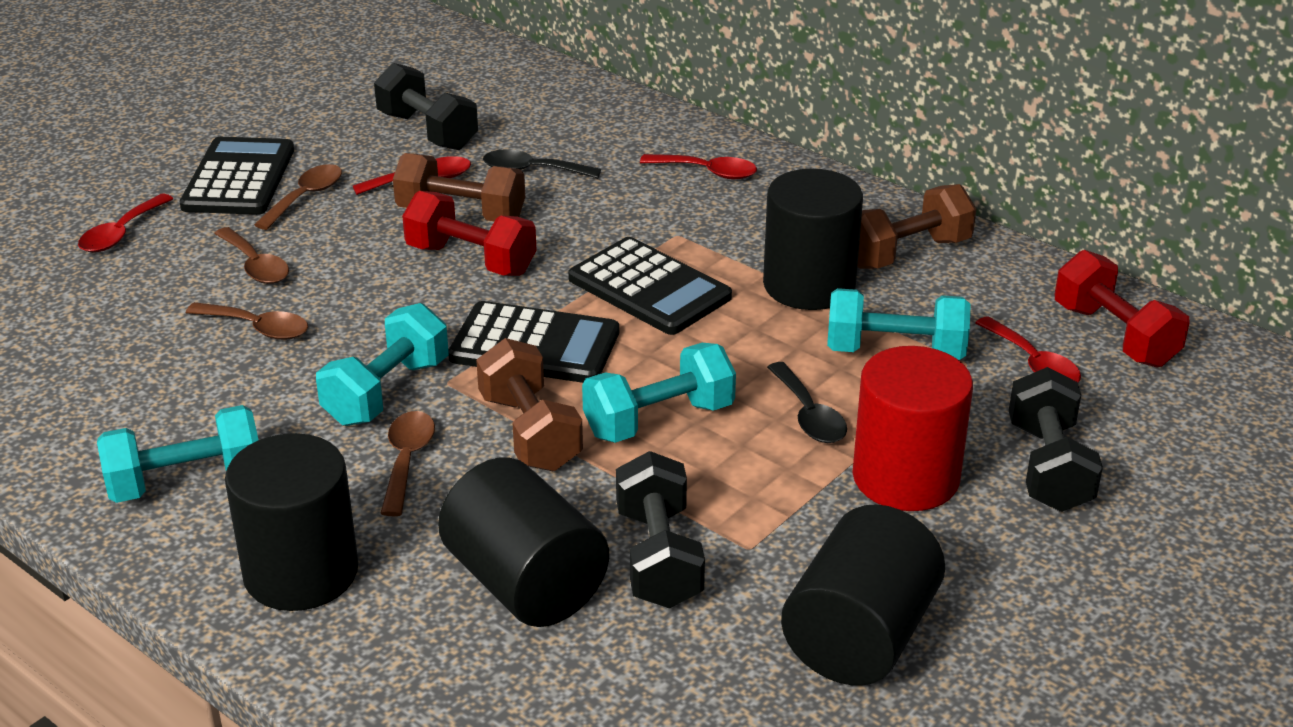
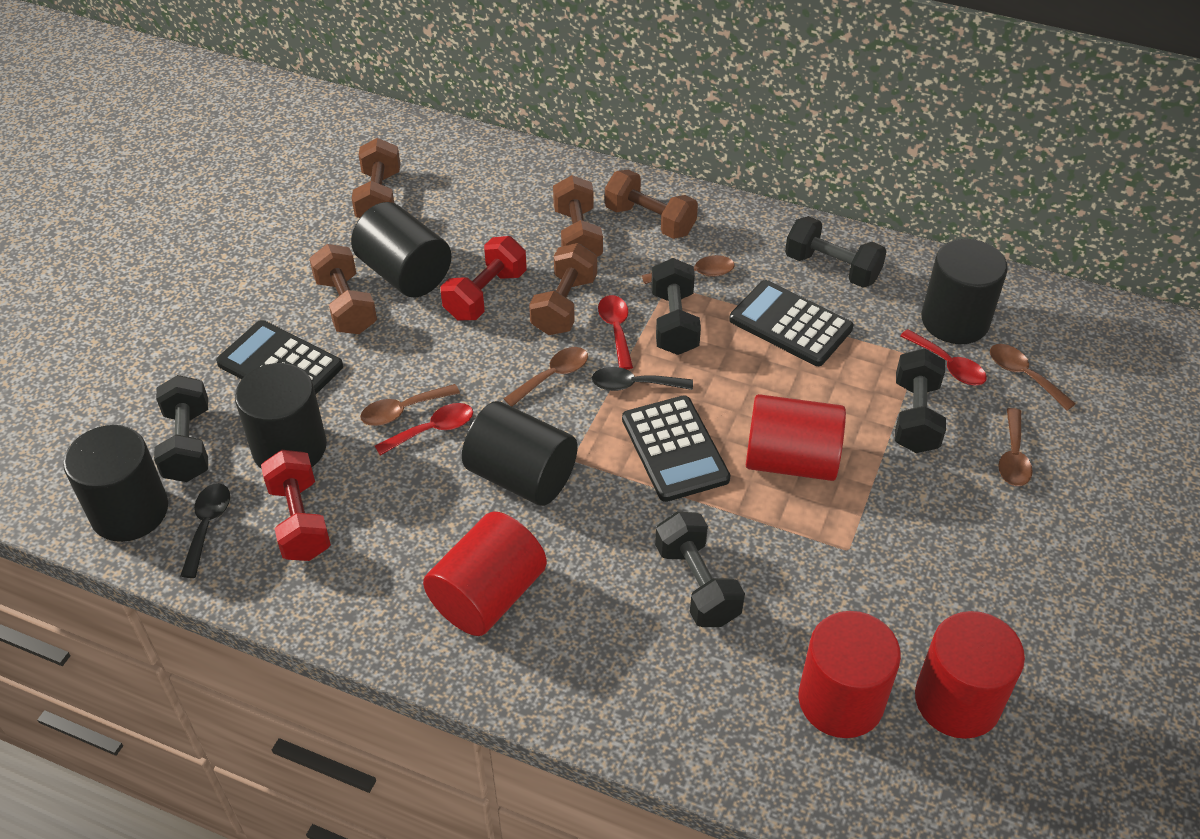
black cylinder: [225,433,358,611] [438,457,609,627] [763,169,863,310] [781,504,945,686] = 4 -> [63,425,168,542] [235,363,327,469] [351,202,451,298] [462,401,578,506] [921,239,1008,344] = 5
black dumbbell: [374,63,478,150] [616,451,705,609] [1009,367,1103,512] = 3 -> [154,375,208,482] [651,258,701,355] [655,512,745,627] [785,216,887,288] [895,348,946,453] = 5
brown dumbbell: [393,153,525,221] [476,338,583,471] [857,184,976,269] = 3 -> [309,244,377,334] [352,138,400,218] [529,243,597,335] [553,175,603,257] [605,170,698,239] = 5
brown spoon: [186,302,308,340] [214,227,289,284] [254,164,342,230] [380,411,435,516] = 4 -> [360,384,460,426] [503,347,588,407] [642,255,735,284] [990,344,1076,411] [998,408,1033,486] = 5
red cylinder: [852,346,973,511] = 1 -> [423,512,547,636] [746,394,846,481] [799,611,901,738] [915,611,1025,739] = 4
red spoon: [78,194,173,252] [353,156,471,195] [640,154,757,180] [975,316,1081,382] = 4 -> [375,403,473,456] [598,295,633,370] [900,329,987,385] = 3
turquoise dumbbell: [97,405,258,503] [316,303,449,426] [582,343,736,443] [827,288,971,360] = 4 -> none = 0

